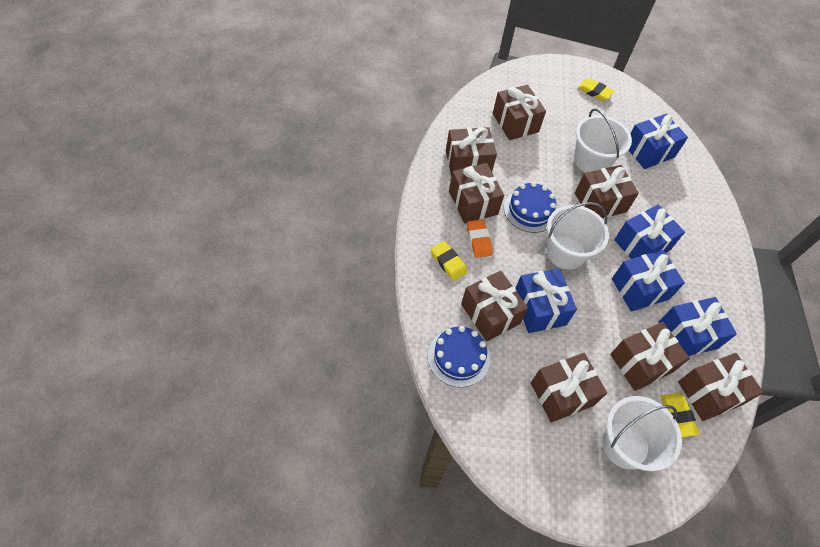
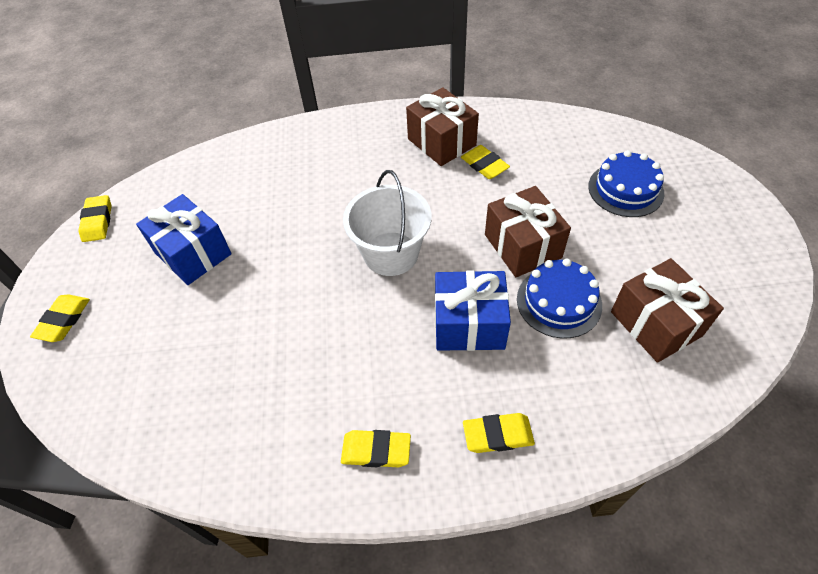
blue gift: [515,268,577,333] [612,250,685,312] [614,204,685,259] [628,114,688,169] [659,297,737,356] = 5 -> [136,194,232,285] [435,270,511,351] = 2
brown gift: [446,127,497,176] [449,163,504,224] [461,271,528,342] [493,85,546,140] [531,353,607,422] [575,165,639,218] [610,322,690,391] [678,353,764,421] = 8 -> [406,87,479,166] [485,186,571,277] [611,258,724,363] = 3
orange eraser: [467,219,493,258] = 1 -> none = 0
white bucket: [547,202,609,270] [574,108,632,173] [602,396,682,471] = 3 -> [343,170,431,276] = 1
yellow eraser: [431,241,468,281] [578,78,614,101] [661,393,700,437] = 3 -> [30,294,90,342] [78,195,112,242] [341,430,411,467] [461,145,510,179] [463,413,535,453] = 5

